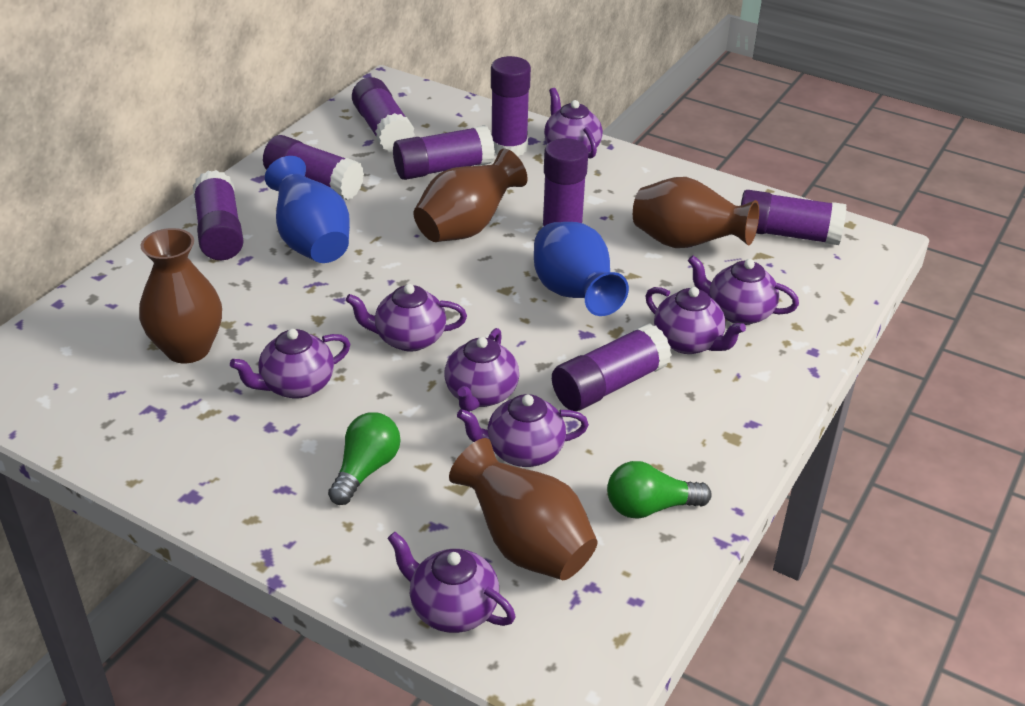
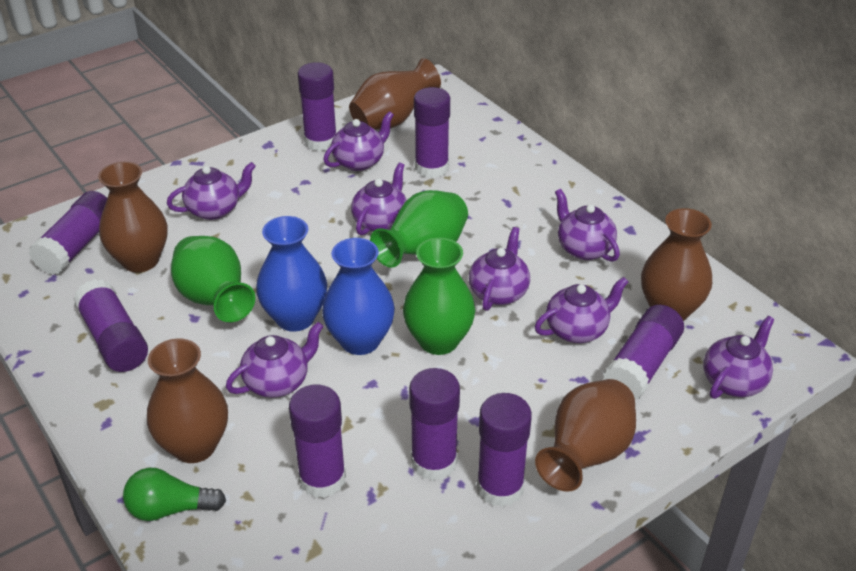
brown vase: [139,228,222,363] [413,149,528,242] [449,438,598,580] [633,177,759,248] = 4 -> [98,162,167,273] [147,338,228,463] [349,58,441,130] [535,379,636,492] [641,208,712,321] = 5
green light bulb: [328,412,401,505] [607,461,711,519] = 2 -> [123,468,226,521] = 1
green vase: none = 0 -> [171,236,255,322] [370,190,468,268] [403,238,475,355] = 3

